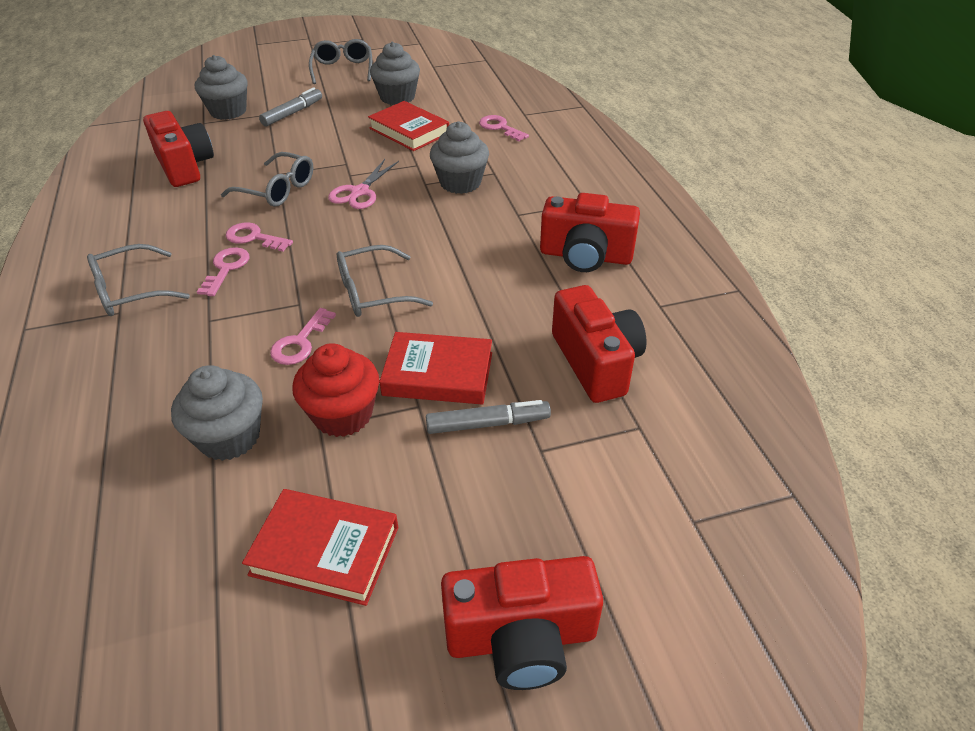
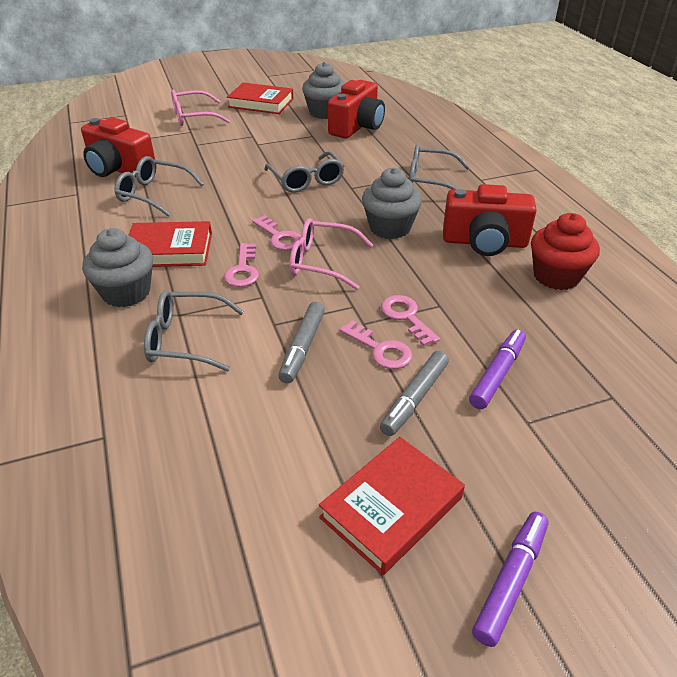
grey cupcake: [171,365,263,461] [195,55,248,120] [370,42,420,105] [430,121,489,194] = 4 -> [82,228,153,307] [302,62,345,119] [362,168,422,239] = 3
pink glasses: none = 0 -> [171,89,230,126] [289,218,373,290] = 2
pink scissors: [328,159,399,209] = 1 -> none = 0
purple marker: none = 0 -> [469,329,526,409] [472,512,549,647] = 2
red camera: [143,111,214,187] [441,556,603,690] [540,193,640,272] [552,285,647,403] = 4 -> [81,117,157,177] [328,80,385,138] [443,184,537,256] = 3

